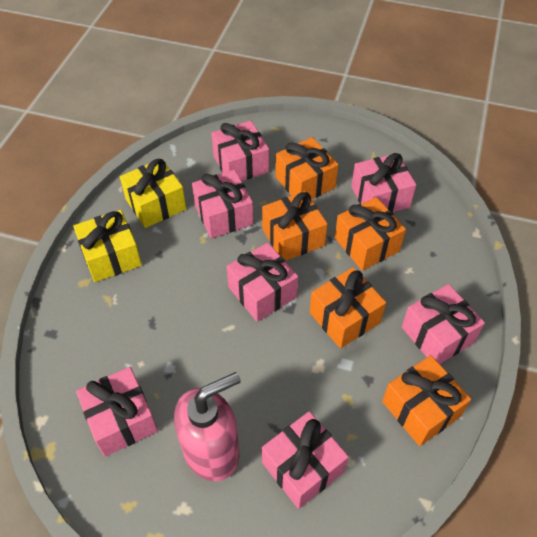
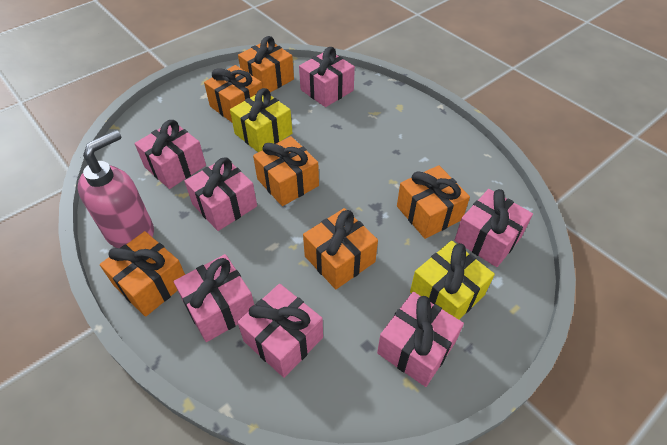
orange gift: [262,191,328,261] [275,137,339,199] [310,267,386,349] [335,197,406,271] [382,355,471,446] = 5 -> [100,231,185,317] [204,65,262,122] [238,36,294,92] [253,136,319,206] [303,208,378,289] [397,165,470,239] = 6

